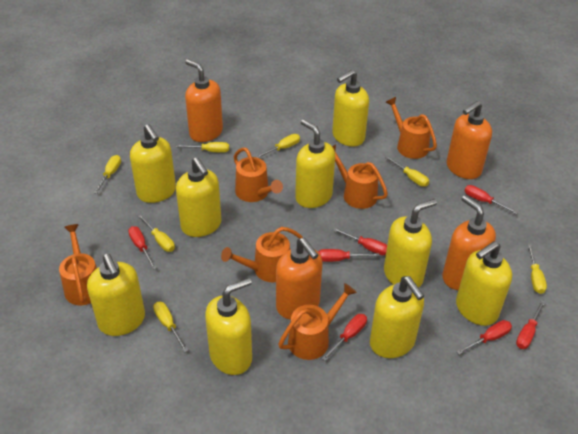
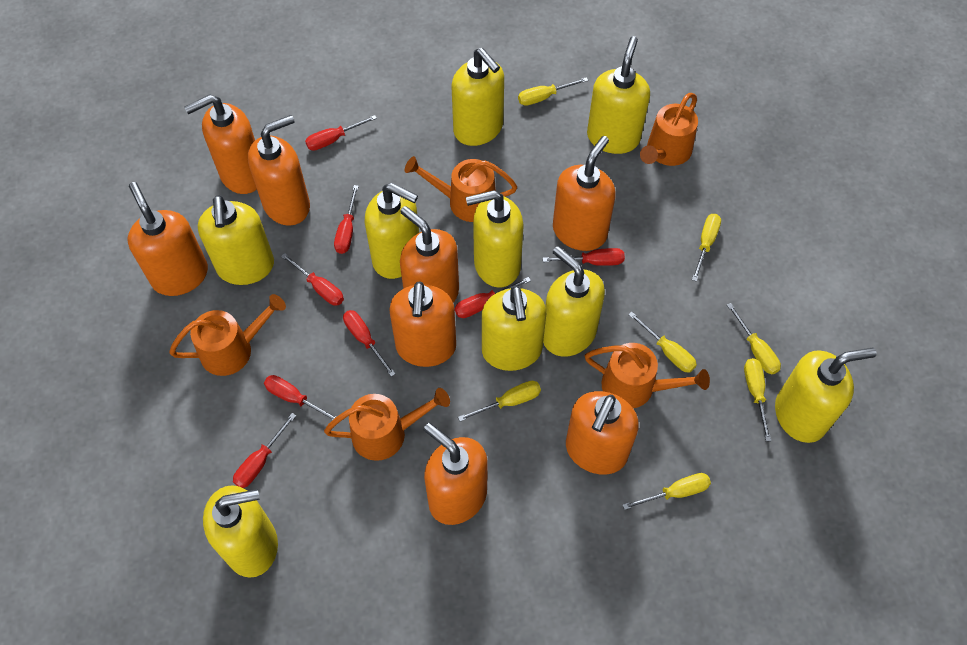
orange soap dispenser: [185,59,223,142] [276,238,322,320] [442,195,496,290] [447,101,492,179] = 4 -> [127,182,208,296] [184,94,257,194] [248,115,310,226] [389,281,456,367] [400,206,459,303] [424,423,488,525] [553,136,616,251] [566,391,639,474] = 8
orange watering can: [59,224,97,305] [221,227,303,282] [234,147,283,202] [278,283,357,360] [332,144,388,209] [386,97,437,159] = 6 -> [169,294,286,376] [324,388,450,461] [405,156,517,222] [585,343,710,408] [640,93,698,166] = 5
red screwdriver: [128,226,156,269] [318,249,379,262] [322,314,367,361] [333,228,387,255] [456,320,512,354] [464,185,518,214] [516,300,545,349] = 7 -> [233,413,296,488] [264,375,337,420] [281,253,344,306] [305,115,377,151] [334,185,359,254] [343,310,395,377] [455,277,531,318] [543,248,625,266] = 8

